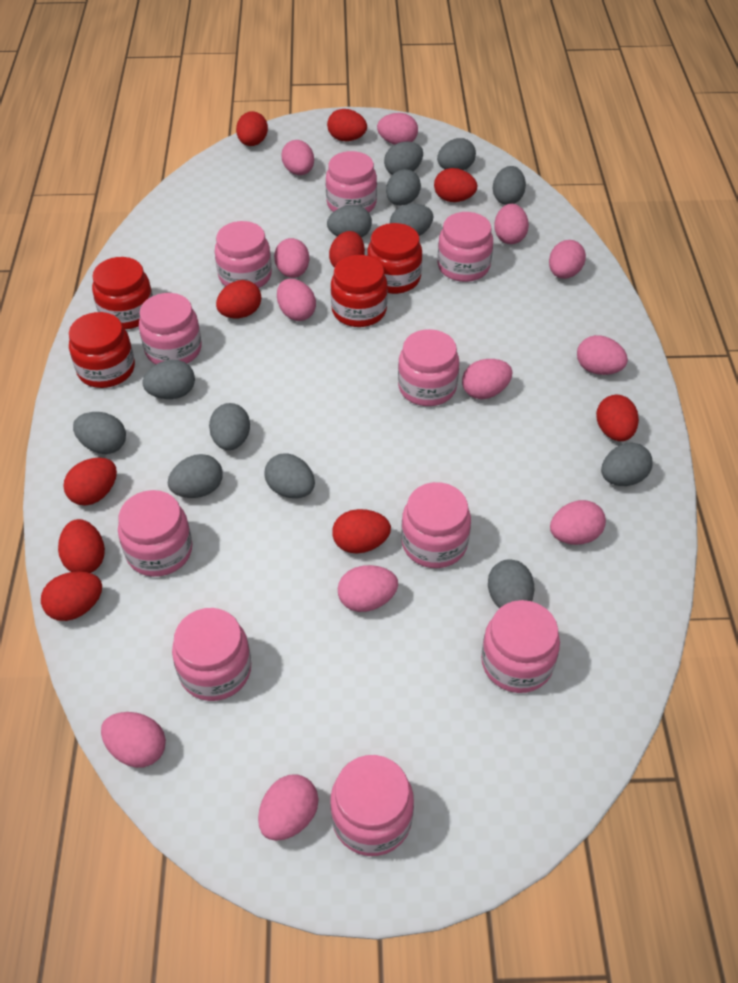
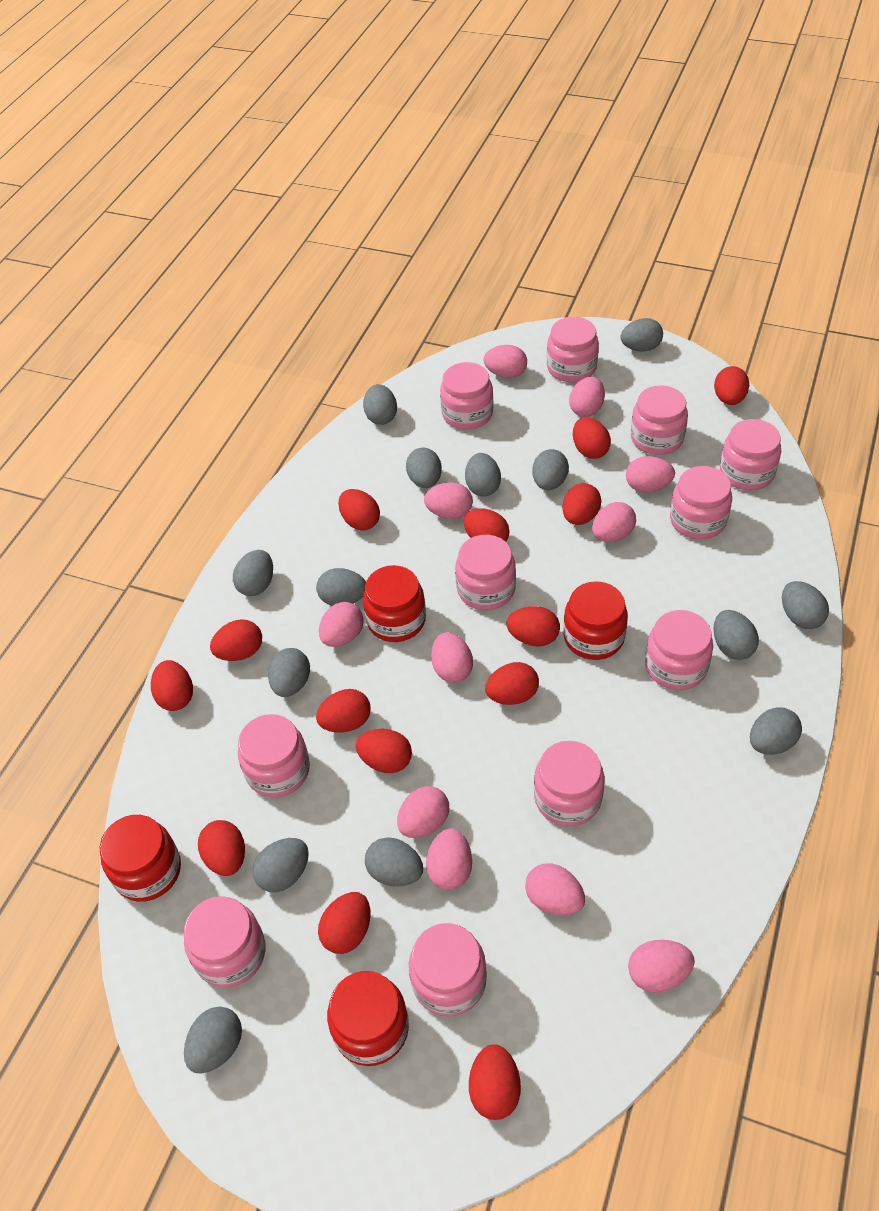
grey egg: [73,412,126,454] [142,360,195,399] [168,454,223,498] [209,403,250,450] [265,453,315,498] [327,205,372,238] [384,142,423,175] [386,169,421,206] [390,204,433,236] [437,138,476,170] [488,559,534,608] [493,166,526,205] [601,443,653,486] = 13 -> [184,1007,242,1074] [233,550,273,596] [252,838,309,892] [268,648,310,697] [316,568,366,606] [363,384,397,425] [365,838,423,887] [406,448,442,488] [465,453,501,497] [532,449,569,490] [621,318,663,352] [713,610,759,660] [750,707,802,755] [782,581,829,629] = 14
pink egg: [101,712,166,768] [258,775,318,841] [274,238,309,278] [277,279,316,321] [281,140,314,175] [338,565,398,612] [377,113,418,145] [462,359,512,399] [494,204,529,244] [549,240,586,279] [550,500,606,545] [577,335,628,375] = 12 -> [319,602,364,647] [397,786,449,838] [424,482,473,519] [426,828,472,890] [431,632,473,683] [483,345,527,378] [525,863,585,916] [569,377,605,417] [592,502,636,542] [626,456,675,493] [628,940,695,992] = 11
pink jar: [118,490,192,577] [139,293,202,364] [172,608,251,701] [215,221,272,288] [326,151,377,212] [330,755,414,856] [398,329,459,406] [401,482,471,568] [437,212,493,282] [481,600,560,693] = 10 -> [184,896,266,988] [238,714,310,797] [409,923,487,1017] [440,362,493,430] [455,535,516,610] [534,741,604,826] [547,317,599,382] [631,385,688,455] [645,610,713,690] [670,466,732,539] [720,419,781,490] = 11
red egg: [41,571,102,621] [58,519,105,573] [63,458,117,506] [216,280,261,318] [236,111,268,146] [327,109,367,141] [329,231,365,268] [332,509,391,553] [434,168,477,202] [596,395,639,441] = 10 -> [151,660,193,711] [198,820,245,876] [210,619,262,661] [316,689,371,733] [318,892,370,954] [338,489,380,530] [355,729,412,773] [464,508,510,542] [469,1044,521,1120] [485,662,539,705] [506,606,560,647] [563,483,601,525] [573,418,611,459] [714,366,749,405] = 14

